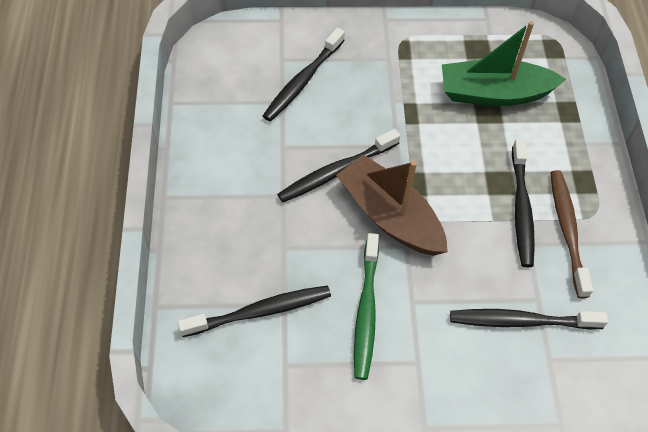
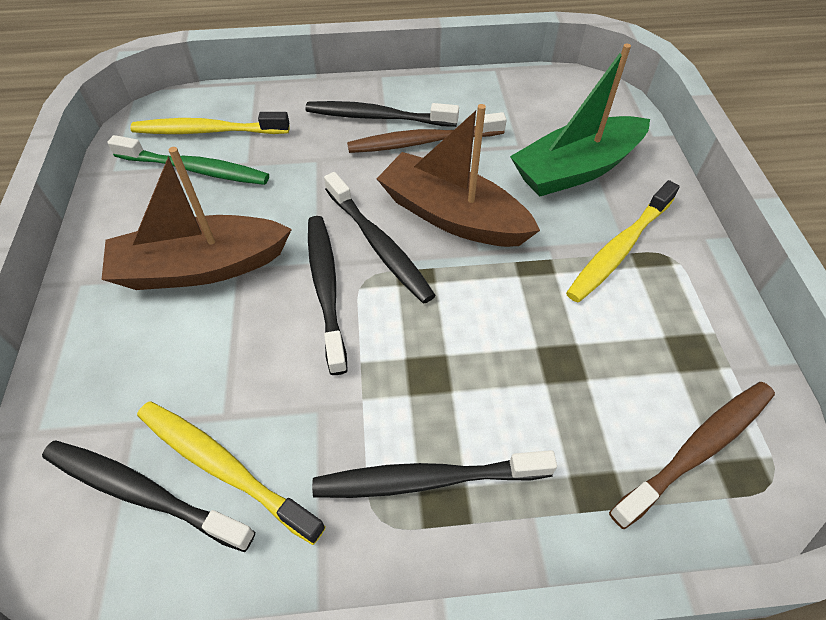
brown boat: [336,155,448,256] = 1 -> [101,147,292,290] [376,104,540,247] = 2
brown toothbrush: [550,170,593,298] = 1 -> [347,112,507,153] [609,382,775,529] = 2
yellow toothbrush: none = 0 -> [130,112,290,134] [137,401,326,545] [566,180,680,302] = 3

